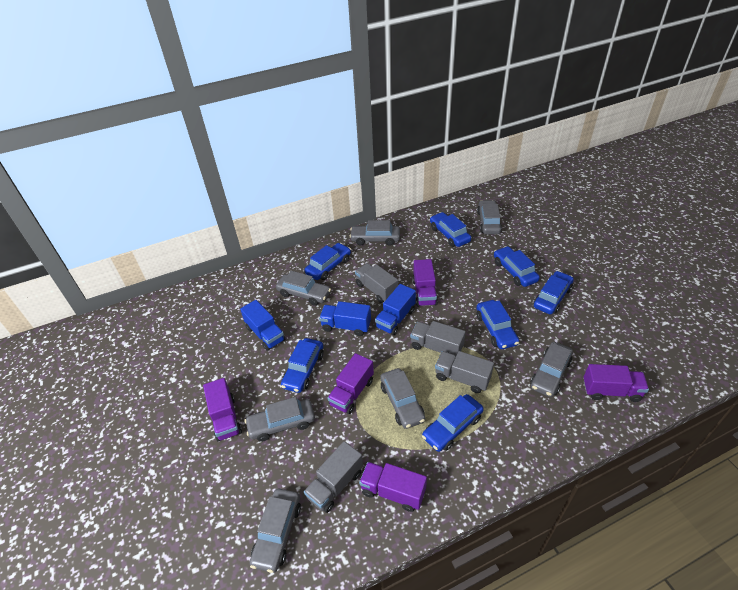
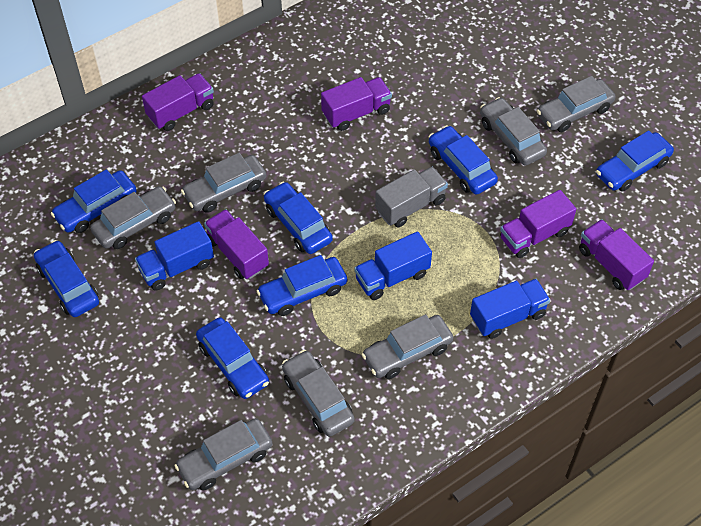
grey truck: [304,441,363,513] [355,263,398,303] [410,321,466,356] [435,351,494,393] = 4 -> [375,167,448,227] = 1

